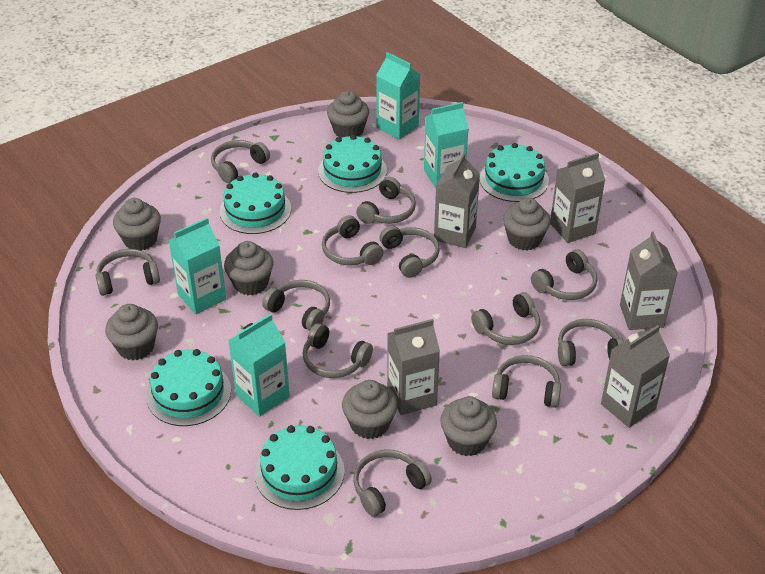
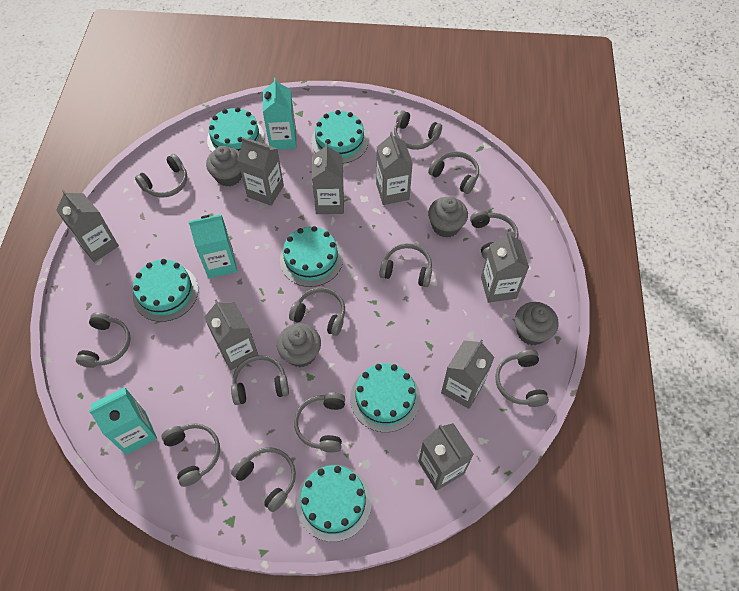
grey carton: [387,319,440,415] [434,153,480,248] [550,153,605,243] [601,325,670,428] [620,232,677,330] = 5 -> [56,190,119,262] [204,300,258,370] [238,137,284,206] [312,143,344,214] [376,132,413,205] [418,423,474,491] [441,340,494,409] [481,231,529,303] = 8
grey cupcake: [105,304,158,360] [113,198,161,251] [224,241,273,295] [327,91,369,138] [342,380,398,439] [440,396,497,456] [503,198,551,250] = 7 -> [206,146,242,187] [277,323,321,367] [428,197,468,238] [515,302,559,345] = 4
turquoise cake: [146,349,231,426] [219,172,291,234] [255,425,345,510] [318,134,387,193] [479,143,549,202] = 5 -> [133,259,199,322] [207,107,264,152] [280,226,343,287] [296,465,372,542] [311,110,368,164] [350,363,420,432] = 6
turquoise carton: [168,218,226,314] [228,314,290,417] [376,52,420,139] [424,102,469,188] = 4 -> [89,387,157,455] [189,214,237,278] [263,77,296,150] = 3

